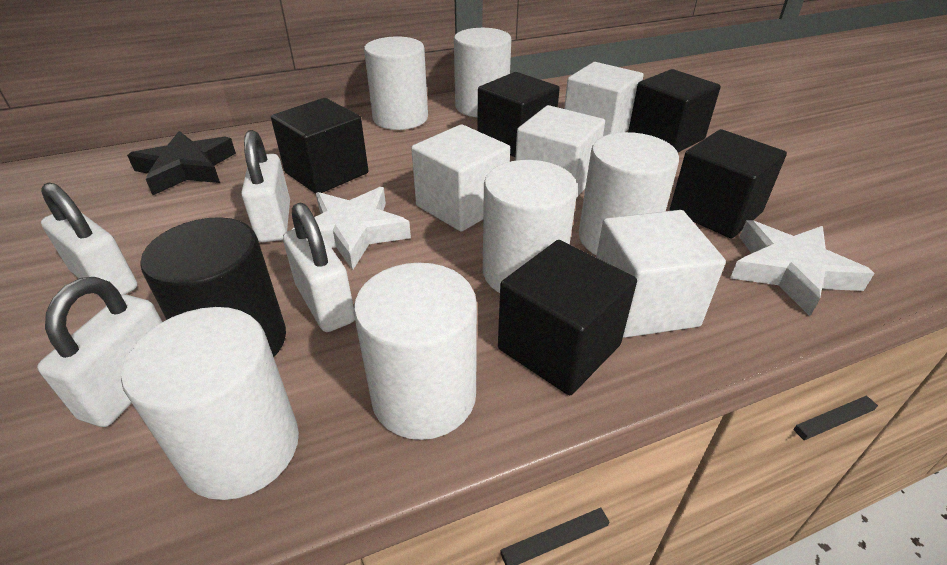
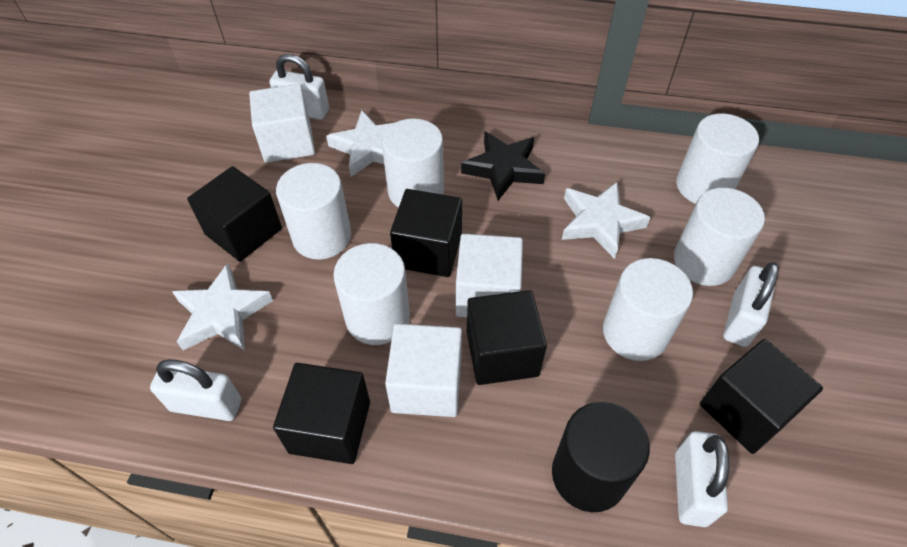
white cube: [411,124,510,232] [515,105,605,198] [564,62,644,136] [596,210,726,338] = 4 -> [249,84,315,163] [385,324,462,417] [456,234,523,317] = 3
white star: [292,187,411,270] [730,220,875,316] = 2 -> [172,263,273,350] [326,110,394,177] [562,182,651,259] = 3

